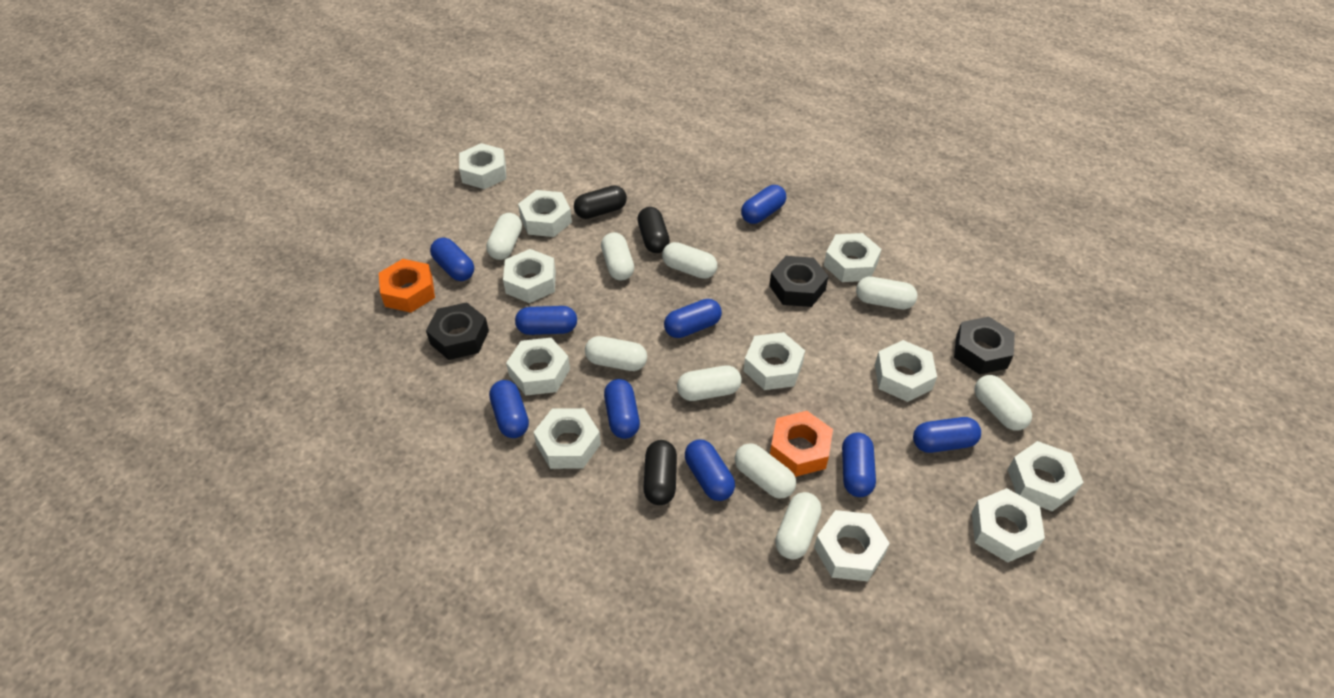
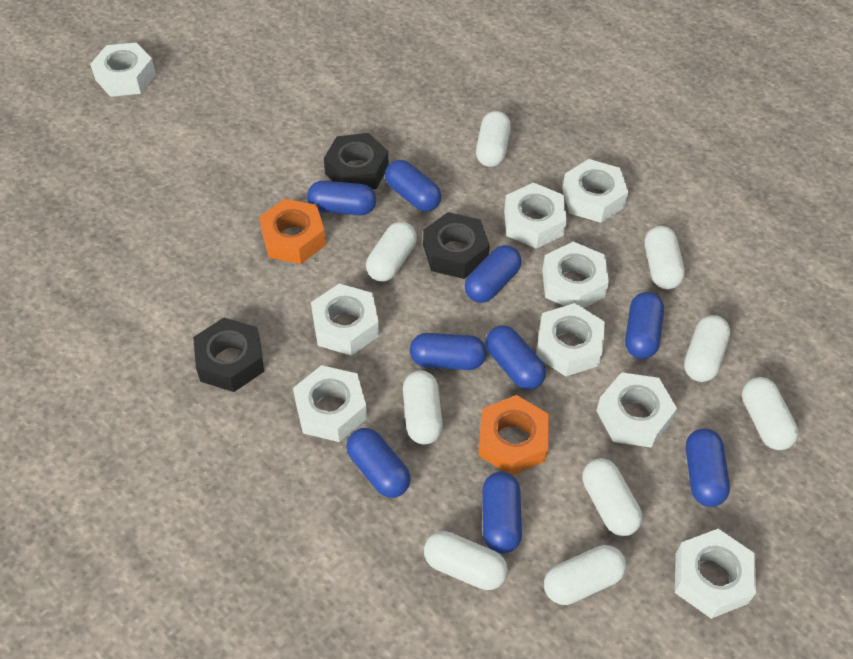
black capsule: [574,185,627,219] [638,207,670,253] [643,440,677,505] = 3 -> none = 0
white nut: [459,143,506,189] [503,249,556,303] [506,338,570,396] [518,190,572,237] [534,408,601,469] [744,332,805,390] [814,510,890,581] [824,233,881,282] [875,340,937,402] [972,488,1045,562] [1007,441,1084,511] = 11 -> [90,42,156,97] [293,365,367,442] [311,284,379,356] [504,183,567,249] [536,303,605,376] [542,242,609,308] [562,159,628,223] [596,372,677,448] [675,529,756,619] = 9

